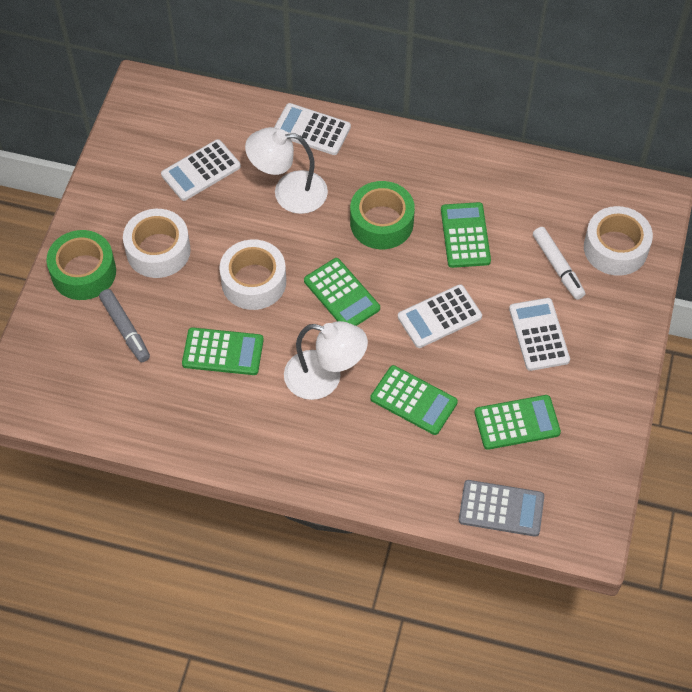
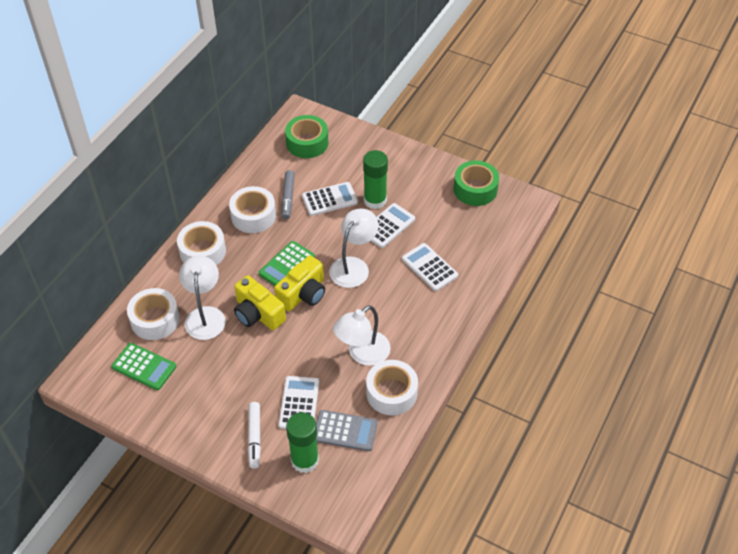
green calculator: [182,327,264,375] [304,258,380,326] [370,365,458,435] [441,202,491,268] [474,395,561,450] = 5 -> [111,343,176,390] [258,241,315,286] = 2
green glue stick: none = 0 -> [286,412,319,473] [363,150,388,209] = 2
white lamp: [245,127,328,214] [284,321,368,400] = 2 -> [179,256,226,340] [329,209,378,288] [333,305,391,366] = 3
white tape: [123,209,191,278] [219,239,286,310] [584,206,653,276] = 3 -> [127,288,180,340] [177,221,226,265] [229,186,276,233] [366,360,418,415] = 4
yellow camera: none = 0 -> [234,275,286,330] [274,255,325,312] = 2

